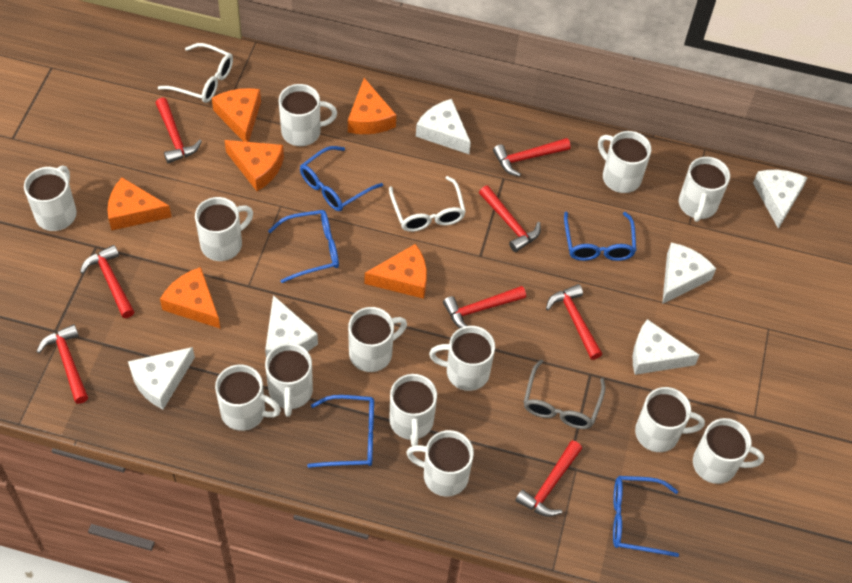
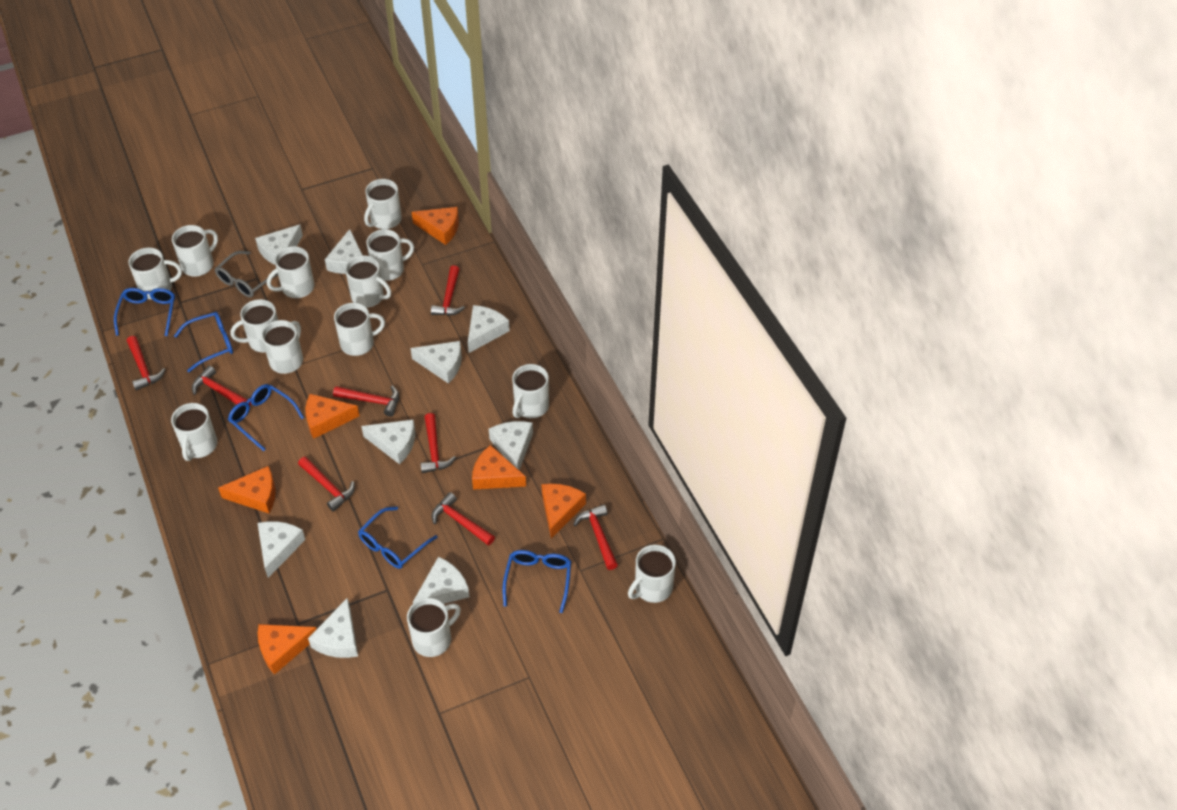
white cheese: [128,347,195,409] [265,295,318,358] [416,99,471,154] [633,319,700,375] [662,243,716,304] [753,170,808,229] = 6 -> [255,224,303,265] [257,521,305,578] [308,598,358,658] [325,229,363,274] [361,420,415,464] [410,341,462,384] [413,557,470,604] [468,305,510,353] [489,421,533,470] = 9
white glasses: [158,43,233,103] [389,176,466,232] = 2 -> none = 0

